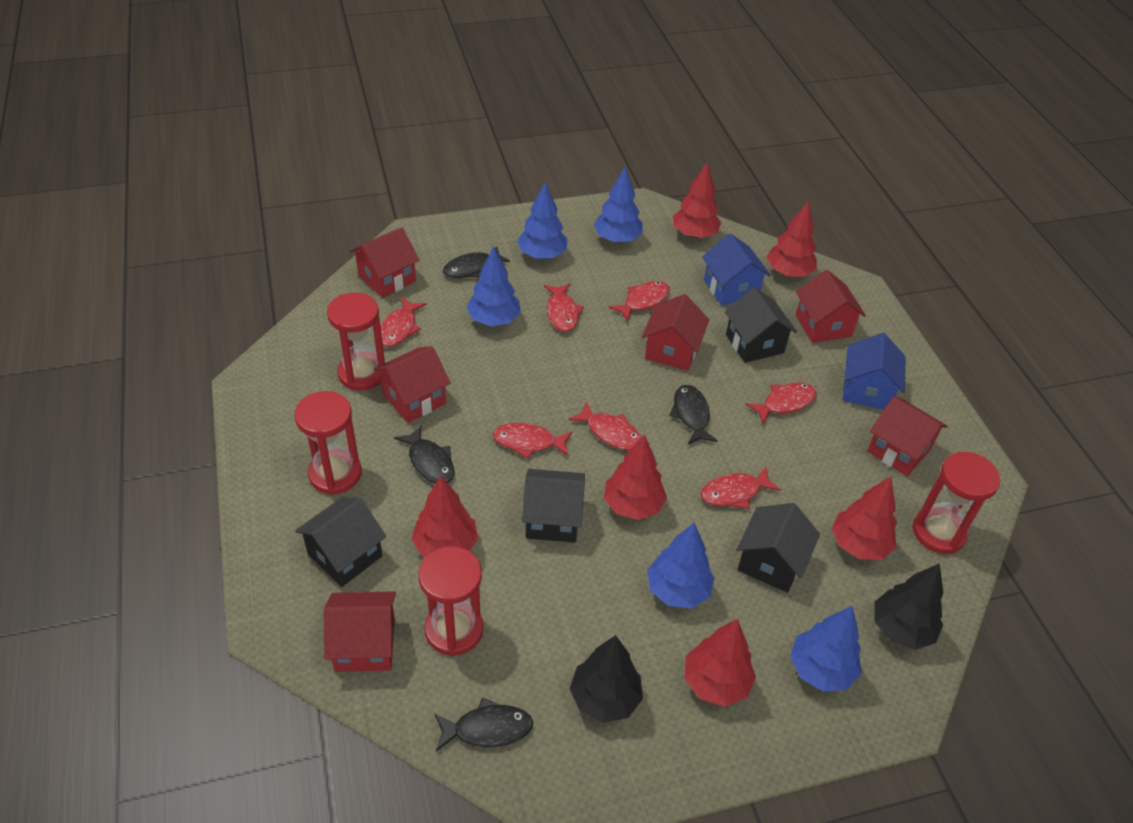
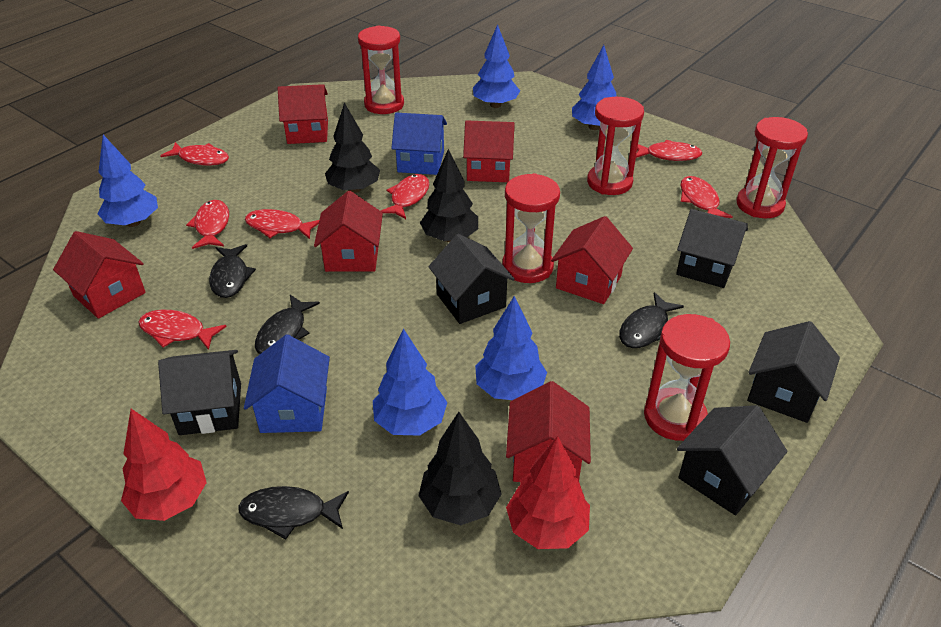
black house: [295,497,386,587] [522,469,585,543] [725,287,797,363] [736,503,820,593] = 4 -> [158,350,241,435] [428,234,515,324] [676,209,748,288] [677,405,788,515] [747,321,840,423] = 5
black tree: [570,635,643,723] [875,563,944,650] = 2 -> [325,103,380,193] [419,412,502,525] [420,149,478,242] = 3
red hourglass: [294,391,361,495] [327,293,385,390] [418,546,483,656] [912,452,1000,554] = 4 -> [358,25,404,114] [502,173,560,283] [587,97,644,195] [644,314,730,441] [736,117,808,218] = 5
red tree: [411,476,478,557] [604,434,667,520] [673,163,721,238] [684,619,756,707] [767,201,817,277] [832,476,897,560] = 6 -> [121,409,207,521] [506,436,590,549] = 2

